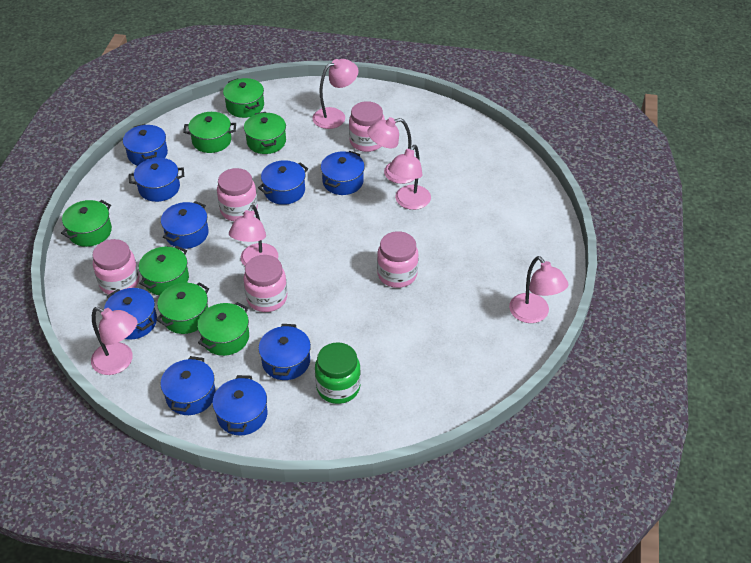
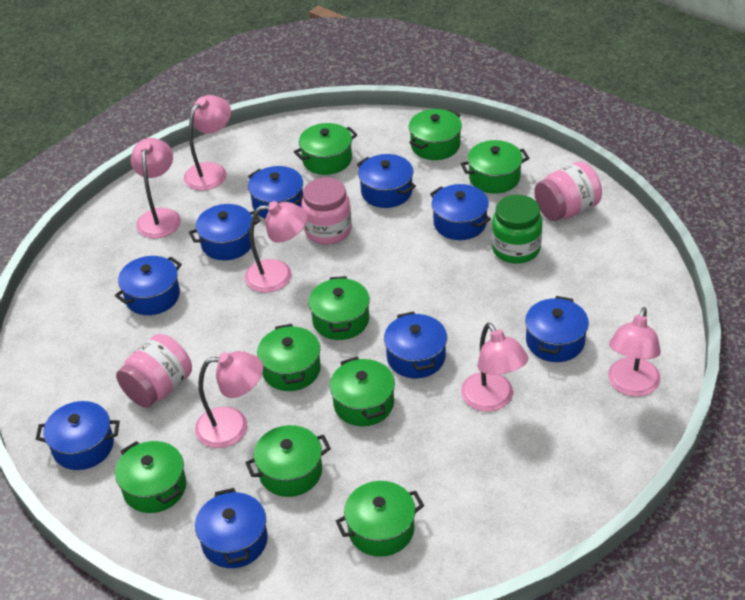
green pot: [61,200,112,247] [139,245,189,295] [156,282,209,334] [183,112,236,153] [198,302,249,356] [223,78,264,118] [244,112,286,154] = 7 -> [115,441,186,513] [245,425,331,497] [257,324,321,391] [294,123,357,175] [308,276,370,340] [330,357,395,426] [336,481,424,557] [409,109,462,160] [461,140,529,194] = 9
pink jar: [93,239,139,295] [217,168,258,221] [243,255,287,312] [349,101,385,152] [377,231,419,288] = 5 -> [116,334,192,408] [301,177,352,245] [534,162,602,221] = 3

